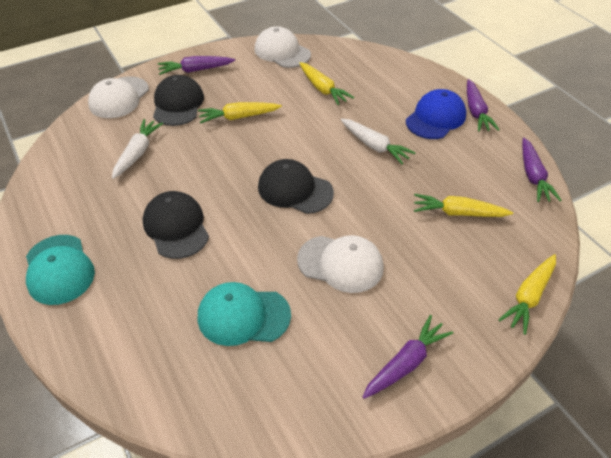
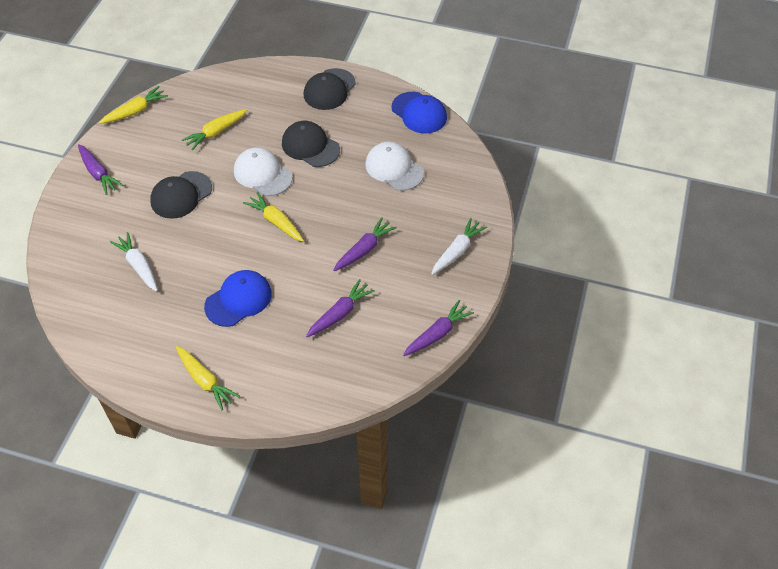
blue cap: [406,89,466,139] = 1 -> [204,270,272,327] [392,92,447,134] = 2
turquoise cap: [26,235,95,305] [198,282,291,346] = 2 -> none = 0
white cap: [88,76,149,118] [255,26,311,68] [297,235,384,293] = 3 -> [234,147,292,196] [365,142,424,191] = 2

